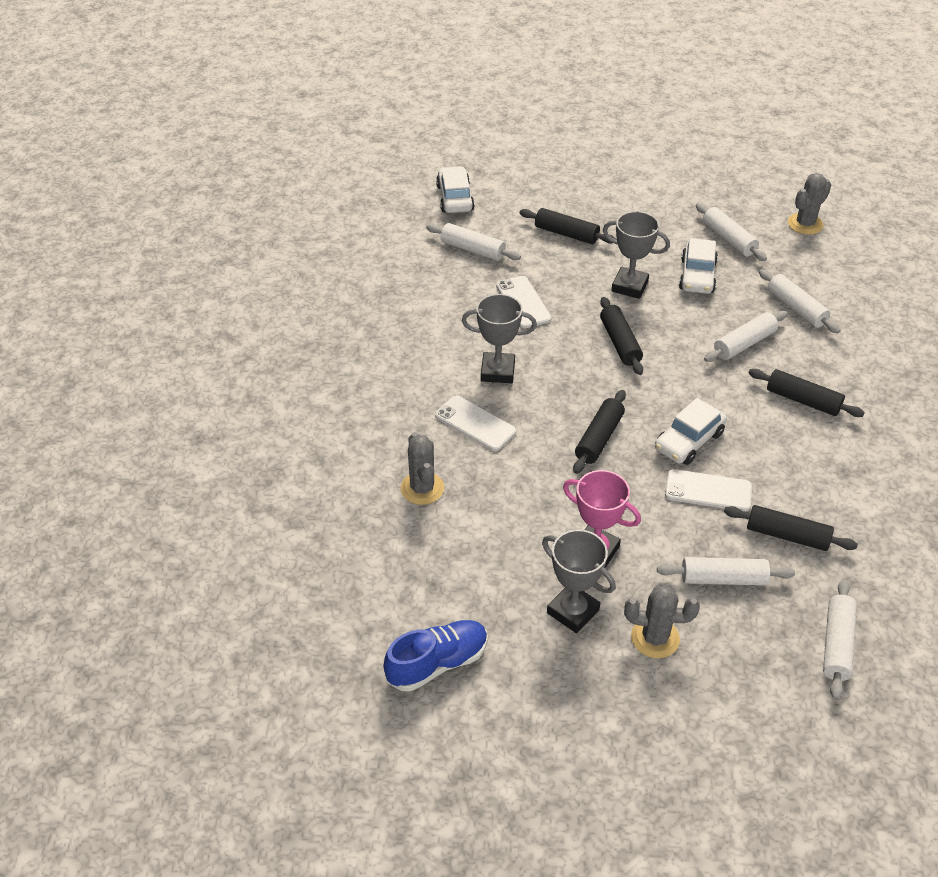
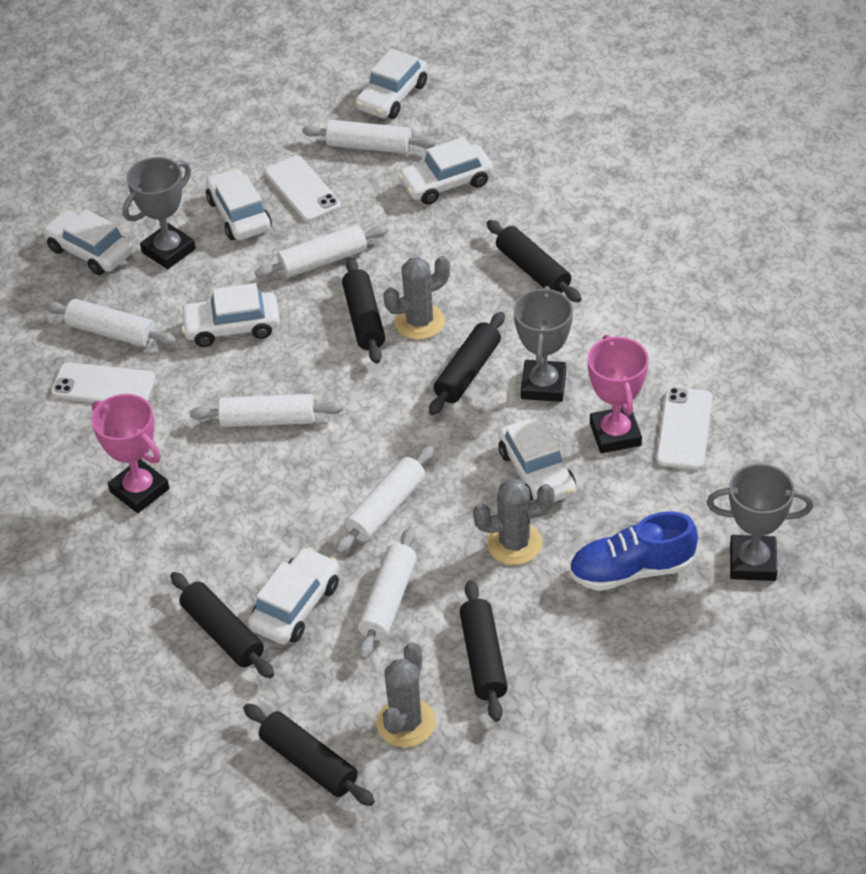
black rolling pin: [520,208,616,244] [573,390,626,474] [600,297,643,375] [724,505,858,551] [749,369,865,417] = 5 -> [170,572,274,678] [243,704,375,806] [342,258,385,364] [429,312,505,415] [460,580,508,722] [487,220,582,302] = 6
pink trophy: [563,470,641,568] = 1 -> [91,394,169,513] [588,334,649,453] = 2
white car: [436,166,474,213] [655,398,727,465] [679,238,718,294] = 3 -> [42,209,133,275] [180,283,280,347] [206,168,272,240] [248,547,339,644] [355,49,428,119] [398,137,493,205] [498,417,576,502] = 7

